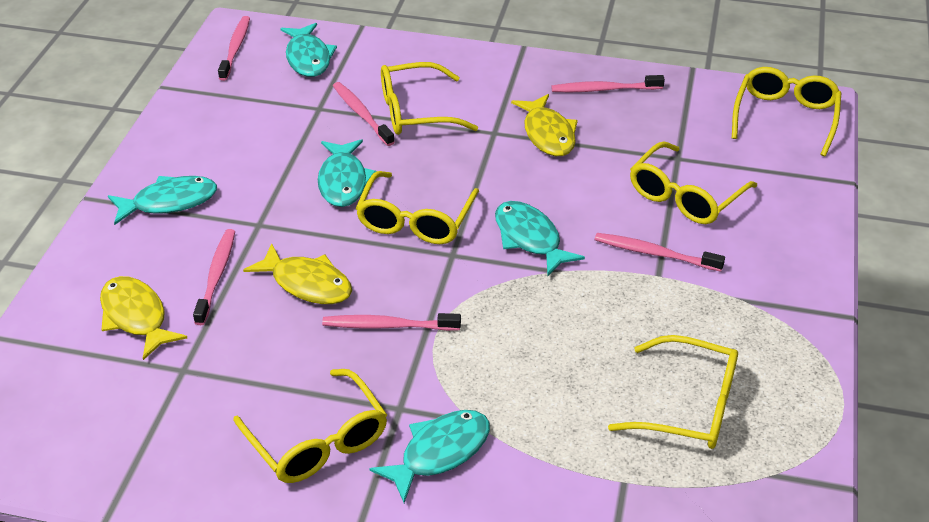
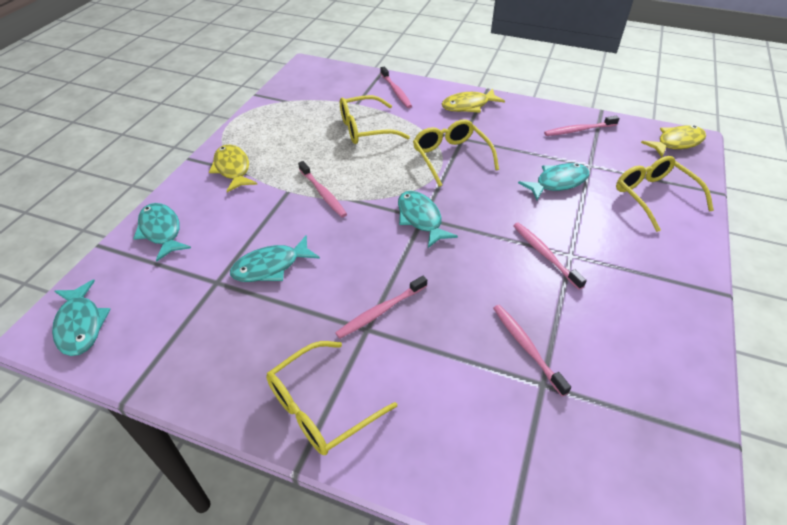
yellow glasses: [233,369,387,483] [356,171,479,244] [381,62,478,135] [608,335,738,449] [630,142,757,224] [732,67,841,156] = 6 -> [266,341,397,455] [340,95,410,144] [413,119,499,187] [616,156,714,232] = 4

